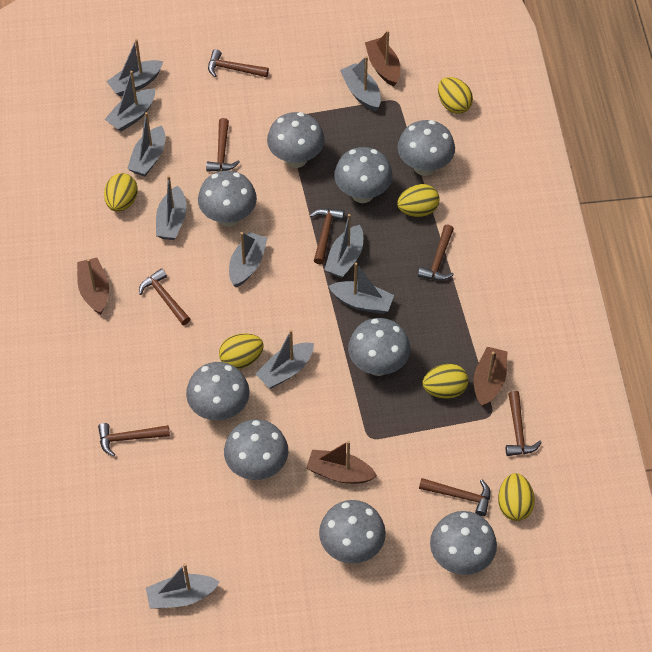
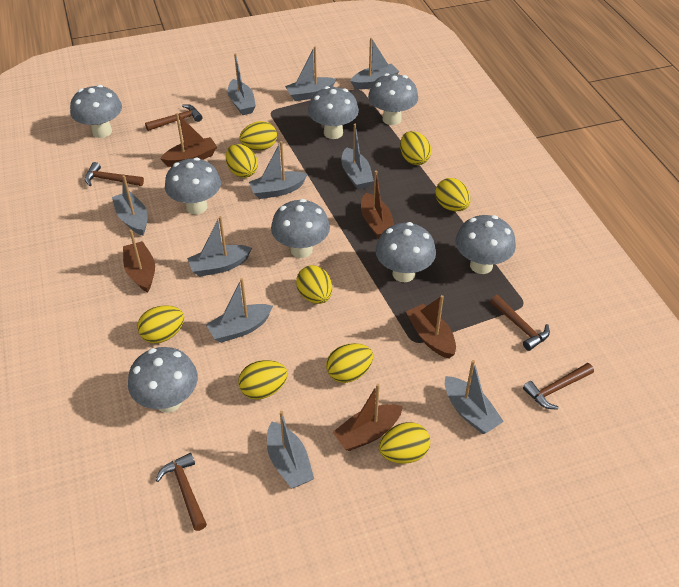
brown boat: [77,258,109,315] [306,441,377,484] [365,30,400,87] [474,347,508,407] = 4 -> [123,229,155,292] [160,113,217,167] [333,384,403,451] [361,170,394,239] [406,295,456,359] = 5
brown hammer: [98,423,170,457] [139,268,190,325] [206,118,240,172] [208,49,269,77] [310,208,344,265] [418,224,454,281] [419,478,490,516] [506,391,542,456] = 8 -> [85,162,144,186] [145,104,202,131] [156,453,207,531] [490,295,550,351] [523,363,594,410] = 5
grey mushroom: [186,362,250,420] [198,171,257,227] [224,419,288,480] [267,112,325,168] [319,500,386,564] [334,147,393,203] [348,318,410,376] [398,120,455,176] [430,511,497,575] = 9 -> [70,85,122,138] [128,347,198,413] [165,157,221,215] [271,199,330,258] [308,86,359,139] [368,73,418,125] [375,222,436,282] [456,215,516,274] = 8
yellow egg: [104,173,138,212] [219,333,264,369] [397,184,440,217] [422,364,469,399] [438,77,473,114] [498,473,535,521] = 6 -> [137,305,184,343] [226,144,258,178] [238,360,288,400] [239,121,277,151] [296,265,332,304] [326,343,373,383] [379,422,430,464] [400,131,431,165] [435,178,471,211] = 9

